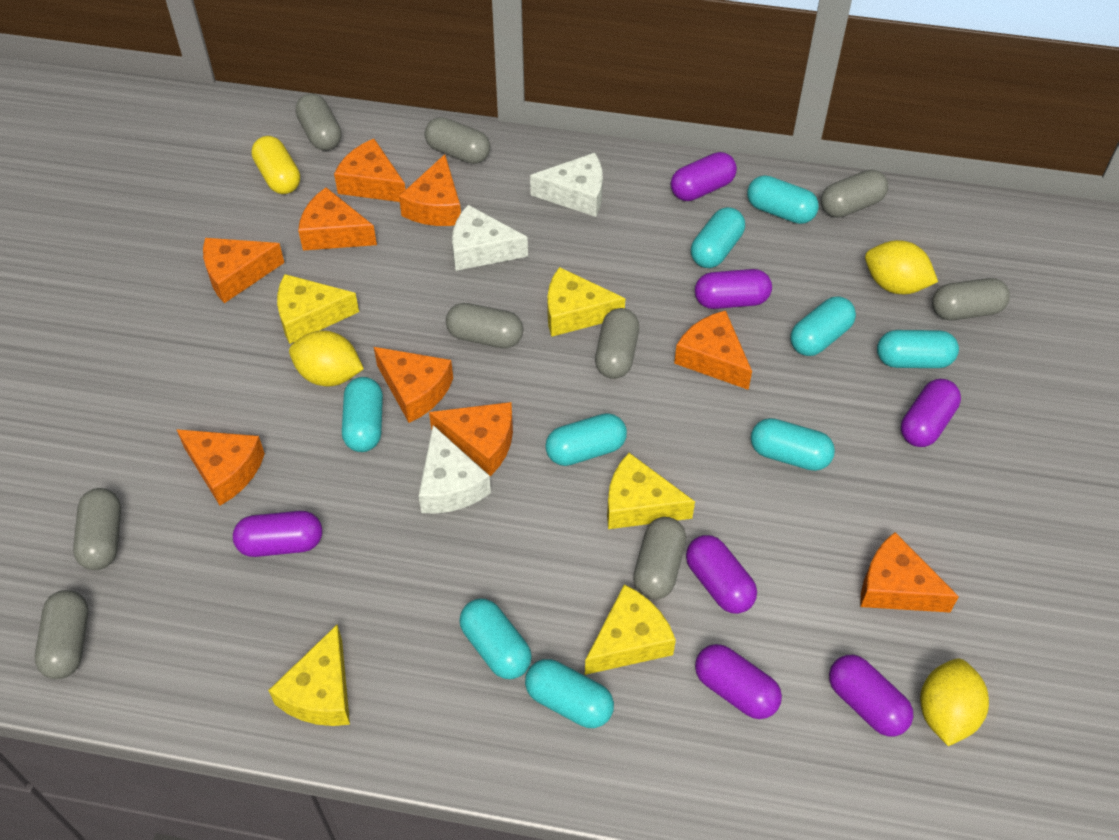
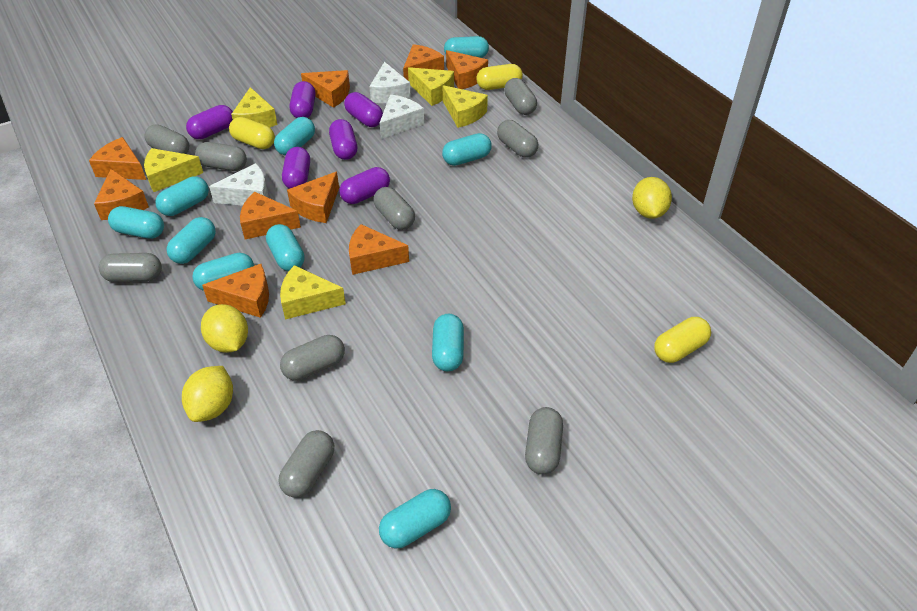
purple capsule: [233,511,322,557] [671,152,737,201] [686,535,757,614] [695,269,772,309] [695,644,782,719] [829,655,913,736] [901,379,961,447] = 7 -> [186,105,233,139] [282,147,310,189] [290,81,315,118] [329,119,357,160] [339,167,390,204] [344,92,383,127] = 6
turquoise capsule: [342,377,383,452] [459,599,532,679] [525,659,614,728] [545,413,627,466] [691,207,745,268] [747,175,819,224] [751,418,835,471] [790,296,856,356] [877,330,959,368] = 9 -> [108,206,164,239] [155,176,209,216] [166,217,216,264] [192,253,254,291] [266,224,305,271] [274,117,315,156] [379,489,451,549] [432,313,464,372] [442,133,492,166] [444,36,489,58] = 10
yellow capsule: [251,136,300,194] = 1 -> [229,117,275,149] [476,64,523,90] [654,317,711,363] = 3

